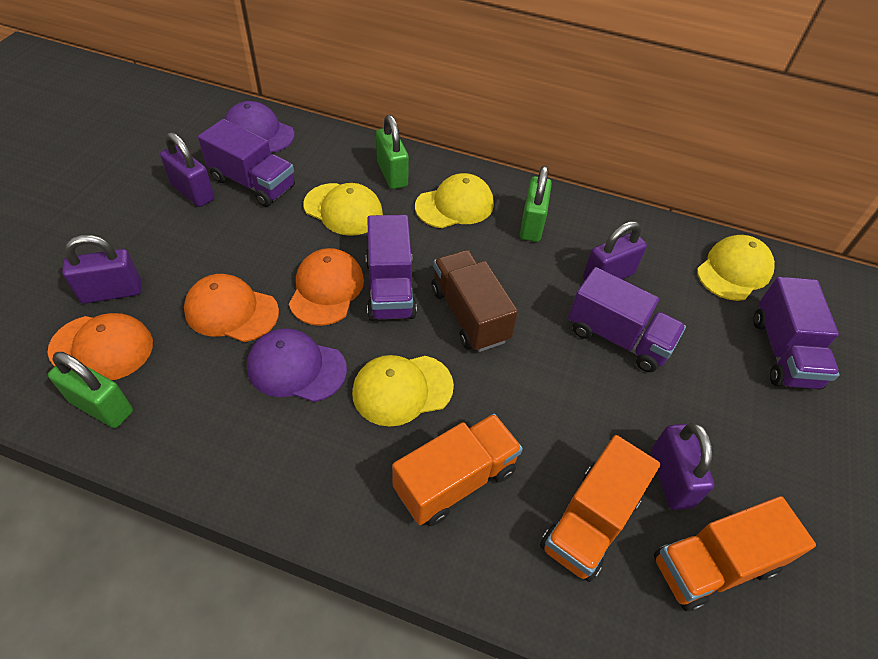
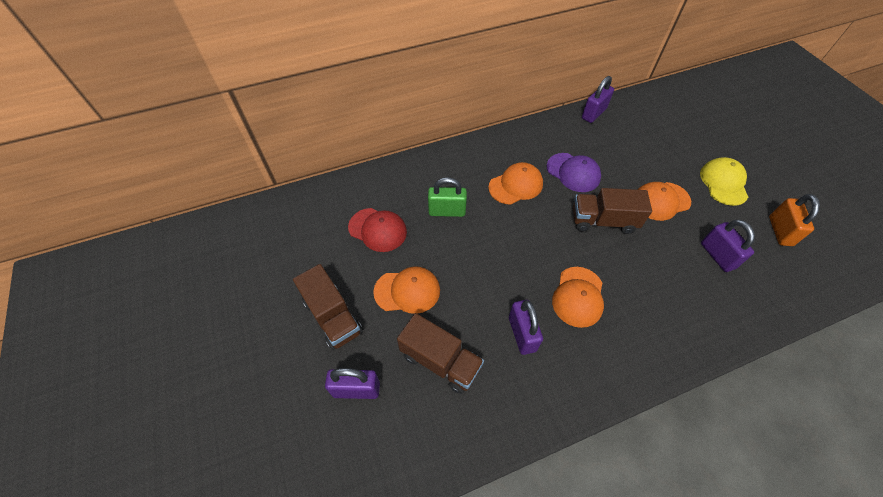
brown truck: [431,250,518,352] = 1 -> [293,264,363,350] [397,313,484,394] [573,188,652,234] = 3
green padlock: [48,352,133,428] [376,115,409,189] [520,166,552,242] = 3 -> [428,177,467,217] = 1
orange cap: [48,313,153,380] [184,274,279,342] [289,248,364,326] = 3 -> [373,266,440,314] [488,162,543,205] [552,267,604,328] [638,182,691,221] = 4
orange padlock: none = 0 -> [769,194,820,246] = 1
orange truck: [392,414,523,526] [540,435,660,582] [654,496,816,611] = 3 -> none = 0
purple cap: [224,101,295,153] [247,328,347,402] = 2 -> [547,153,601,192] = 1
purple truck: [198,119,295,207] [366,215,417,321] [568,267,686,372] [753,277,839,390] = 4 -> none = 0
red cap: none = 0 -> [348,208,407,252] = 1
yellow cap: [303,183,383,236] [352,355,454,427] [415,173,494,228] [697,235,775,301] = 4 -> [700,157,748,206] = 1

